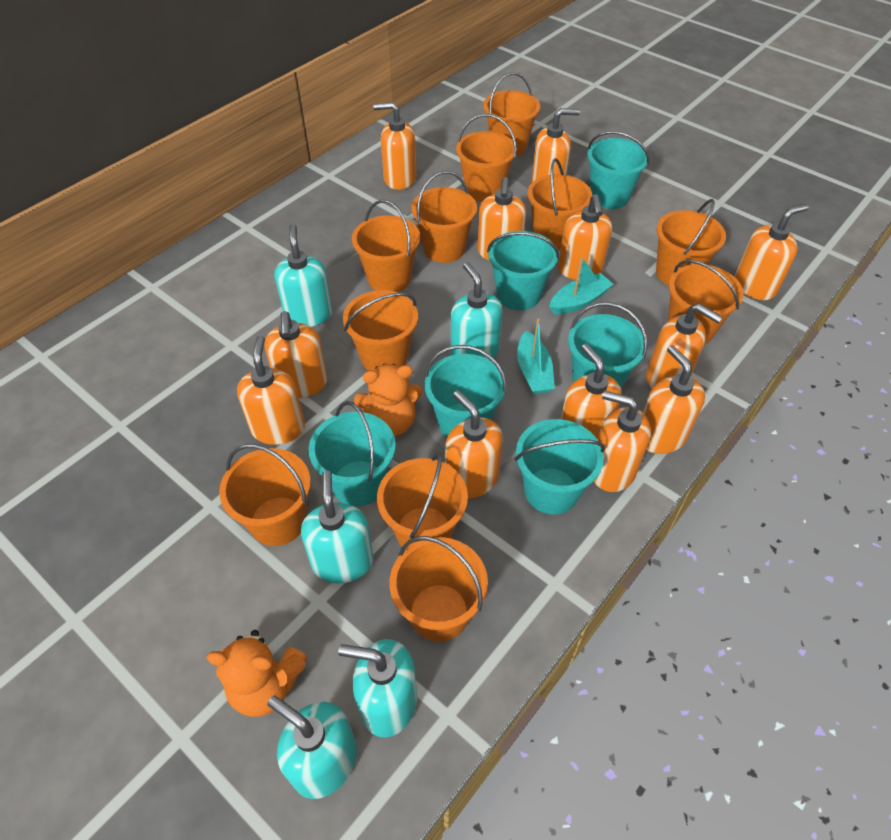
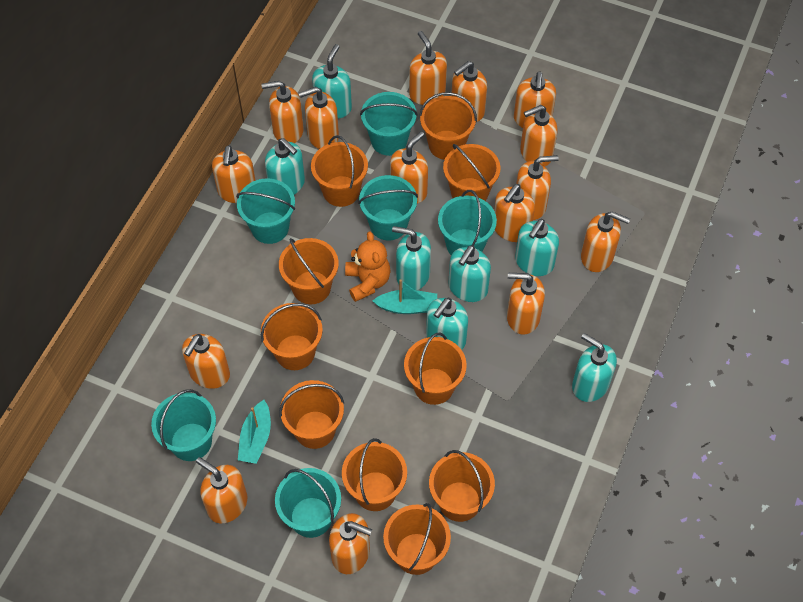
orange bucket: [219,444,311,546] [343,290,418,371] [352,200,420,292] [377,452,468,548] [390,536,488,642] [412,171,477,263] [456,114,517,202] [483,72,540,156] [528,158,592,249] [656,199,726,285] [668,260,744,345] = 11 -> [261,303,323,370] [279,238,339,304] [279,380,344,449] [311,135,368,207] [342,438,407,511] [383,503,451,575] [404,333,467,405] [419,92,477,160] [429,450,495,522] [443,144,500,201] = 10
orange soap dispenser: [237,336,305,445] [264,311,328,398] [373,102,416,190] [445,390,503,499] [478,177,526,261] [532,108,580,182] [558,194,612,280] [561,344,622,440] [594,391,651,492] [643,345,705,454] [646,303,723,389] [735,204,808,300] = 12 -> [182,334,230,389] [196,457,247,523] [212,145,256,203] [261,81,304,143] [299,87,339,149] [329,513,372,574] [390,132,428,204] [409,31,447,105] [451,61,487,122] [494,184,535,242] [507,273,545,334] [514,71,556,128] [516,155,559,220] [520,105,557,166] [581,212,630,272] = 15
orange teddy bear: [207,630,307,717] [354,364,423,436] = 2 -> [345,231,391,302] = 1
turquoise soap dispenser: [267,695,357,799] [275,224,332,327] [301,470,373,583] [338,639,417,738] [451,262,502,361] = 5 -> [265,138,305,195] [312,44,352,118] [392,226,431,290] [426,297,468,350] [448,245,491,302] [515,219,559,276] [572,333,617,402] = 7

